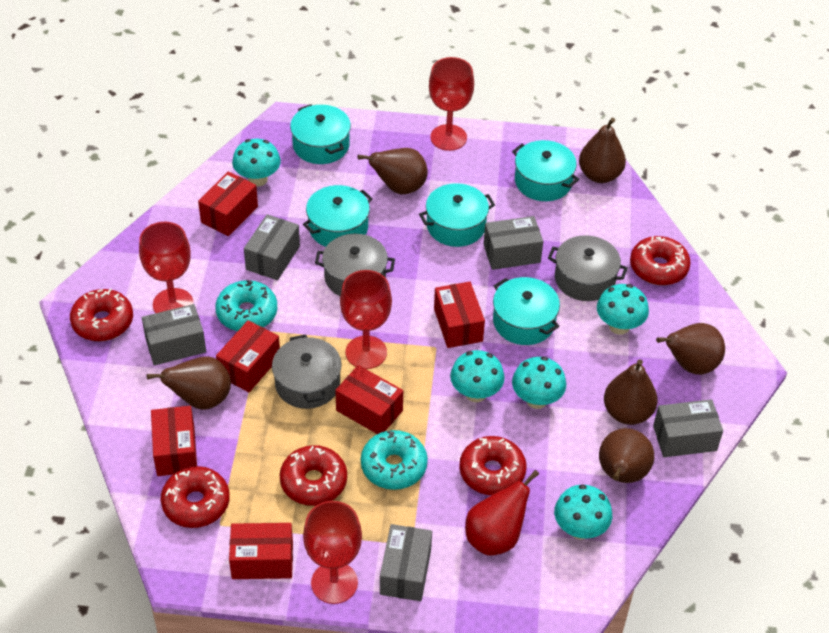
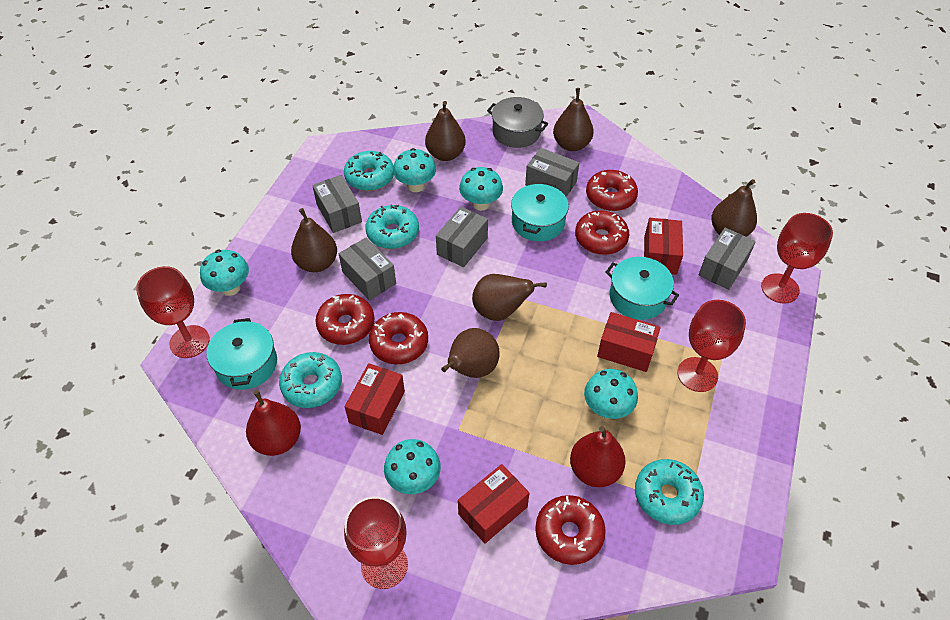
grey pot: [272,334,342,409] [315,234,395,296] [548,235,628,301] = 3 -> [487,97,549,148] = 1
red box: [151,406,197,476] [198,171,258,236] [216,320,280,392] [229,523,293,579] [335,365,403,434] [434,282,485,348] = 6 -> [345,363,405,435] [458,464,529,543] [597,312,661,372] [644,218,683,275] = 4
red pear: [465,470,539,556] = 1 -> [246,390,301,456] [570,426,626,487] = 2
turquoise donut: [215,279,277,331] [361,430,428,490] = 2 -> [279,352,342,408] [344,151,394,191] [365,204,419,249] [635,459,704,525] = 4
turquoise pot: [290,104,351,164] [303,185,373,247] [419,183,495,247] [493,277,560,345] [512,140,579,201] = 5 -> [206,318,277,390] [511,183,569,241] [605,257,679,320] = 3

